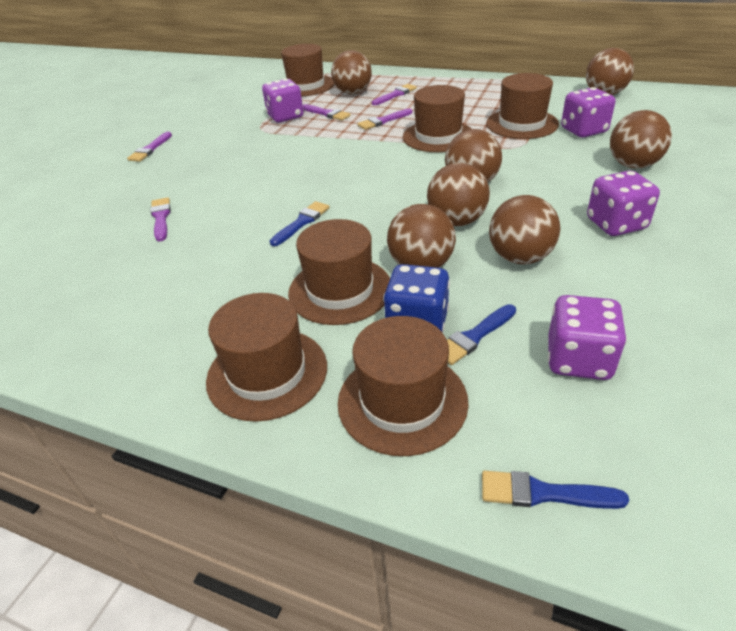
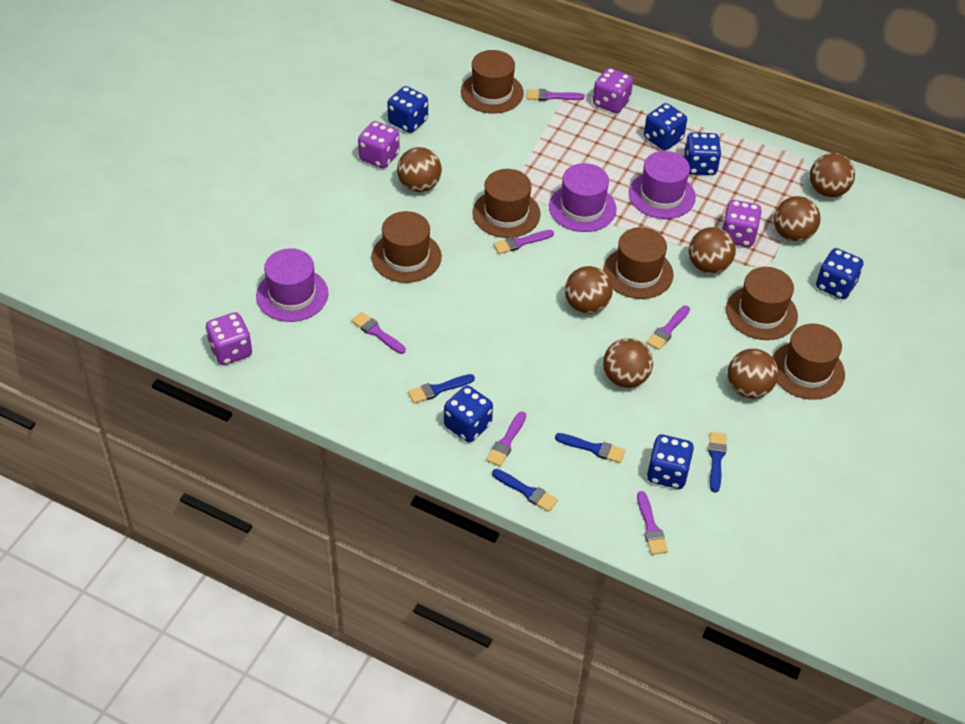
blue brush: [270,201,330,246] [447,304,516,365] [482,471,629,509] = 3 -> [408,374,475,404] [492,469,558,512] [555,433,625,463] [708,432,727,492] = 4
blue dice: [383,264,450,333] = 1 -> [387,86,428,133] [444,386,493,442] [644,103,687,150] [647,435,694,489] [684,132,721,175] [816,248,864,299] = 6
purple brush: [127,132,172,162] [150,197,171,242] [303,104,351,121] [357,108,412,130] [372,84,417,105] = 5 -> [351,312,406,354] [486,411,526,467] [493,230,554,254] [527,89,584,101] [637,491,668,555] [646,305,690,350] = 6
purple hat: none = 0 -> [256,248,328,322] [549,163,617,232] [629,151,696,219] = 3

